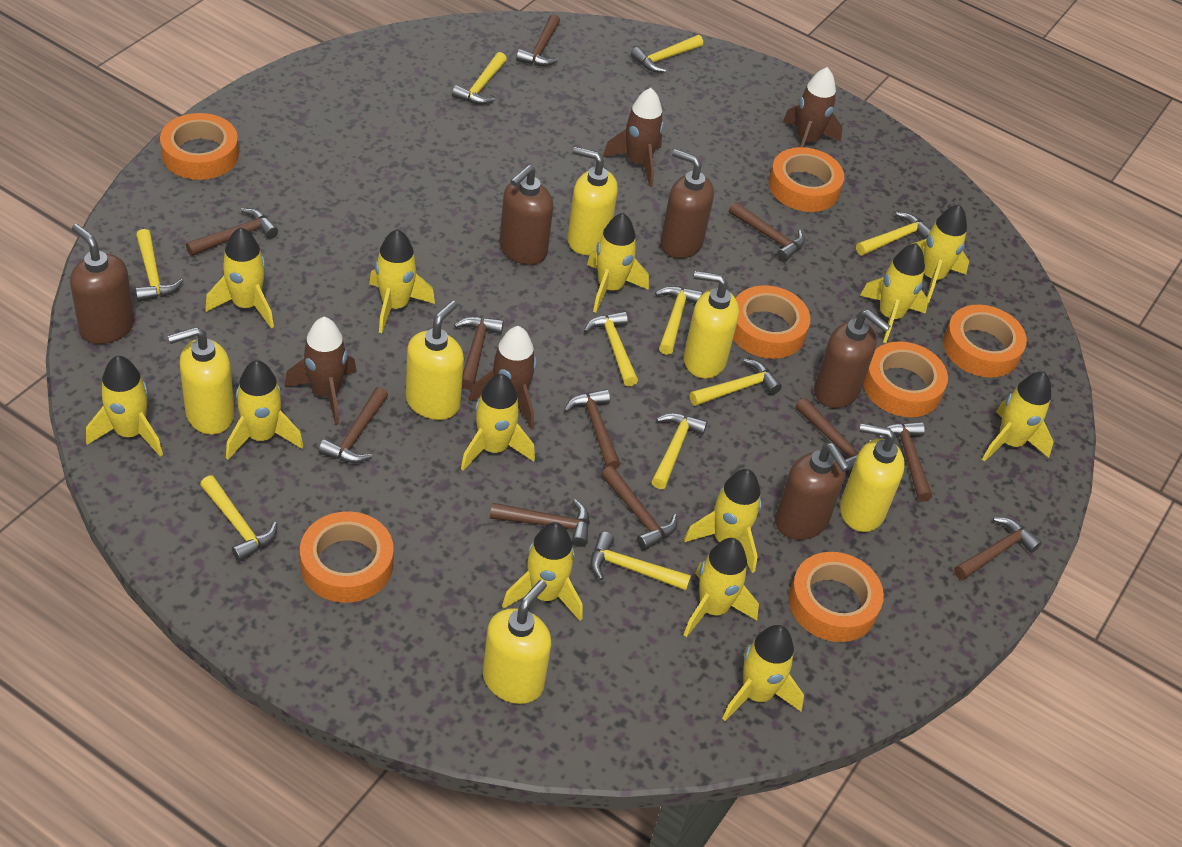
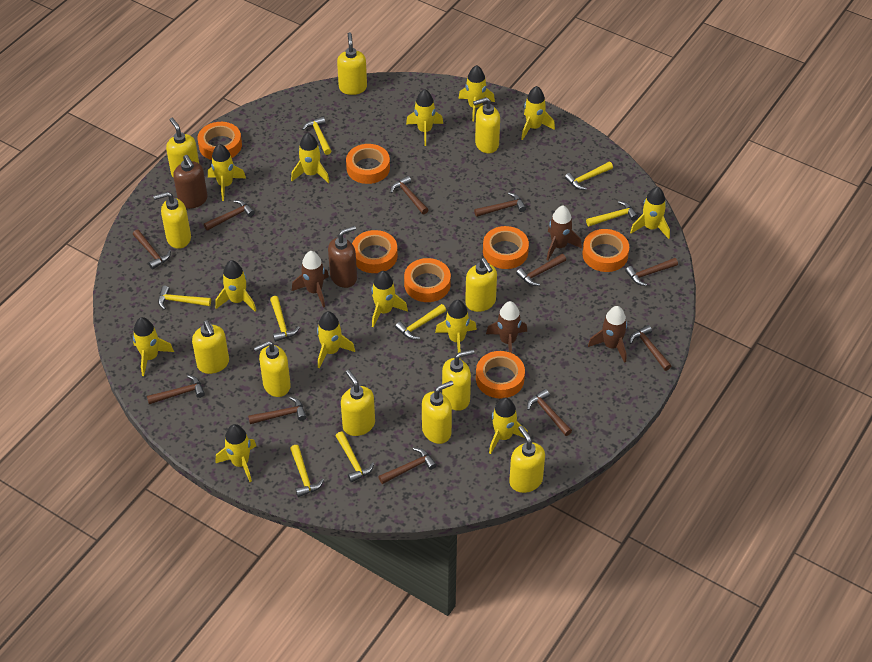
brown soap dispenser: [70,224,135,344] [499,165,553,265] [660,149,714,259] [775,443,850,540] [814,310,890,408] = 5 -> [173,155,208,209] [328,226,357,288] = 2
yellow hammer: [135,229,183,302] [200,475,278,562] [452,52,507,105] [584,311,638,387] [590,532,691,591] [631,35,703,72] [651,413,708,489] [655,286,703,355] [690,359,782,406] [856,212,931,256] = 10 -> [158,285,211,310] [270,296,300,342] [290,445,324,497] [302,117,331,155] [336,432,374,482] [395,304,446,340] [565,162,613,190] [586,201,638,226] = 8
yellow soap dispenser: [168,327,234,435] [406,301,464,420] [483,580,551,704] [567,147,618,255] [684,271,739,379] [840,423,905,532] = 6 -> [153,192,191,249] [166,118,199,178] [192,320,229,374] [254,341,291,397] [337,32,367,95] [341,370,375,436] [422,381,453,444] [442,349,474,411] [465,258,497,312] [473,97,500,153] [509,426,545,493] = 11

